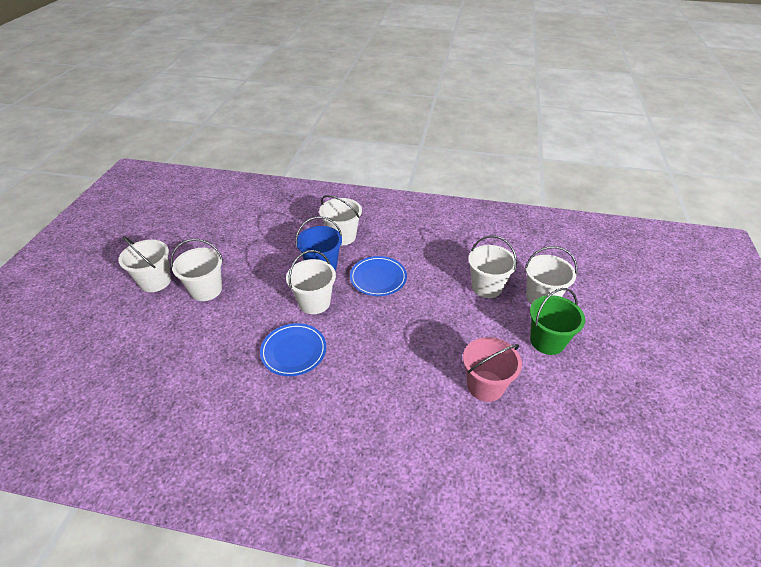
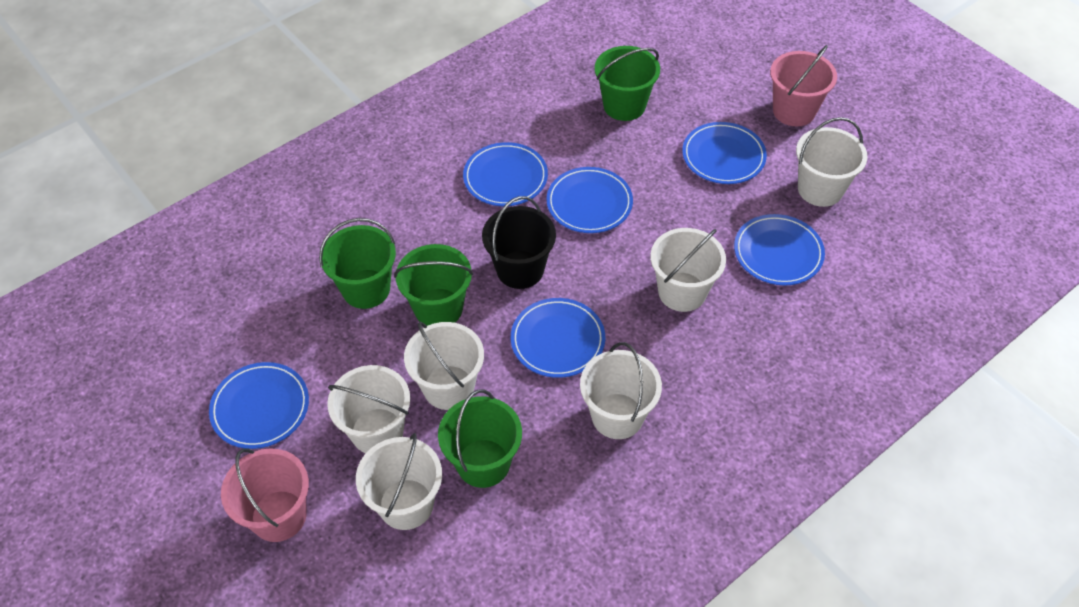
black bucket: none = 0 -> [482,196,556,289] = 1
blue bucket: [295,216,342,270] = 1 -> none = 0
blue plate: [260,323,326,376] [350,256,407,296] = 2 -> [209,362,309,449] [463,142,548,206] [511,298,605,378] [546,167,633,233] [682,122,767,184] [734,214,825,285] = 6
green bucket: [530,288,585,355] = 1 -> [319,218,396,309] [394,244,473,326] [438,389,522,488] [595,46,660,121] = 4
pink bucket: [463,337,522,402] = 1 -> [221,448,309,542] [770,45,837,126] = 2

